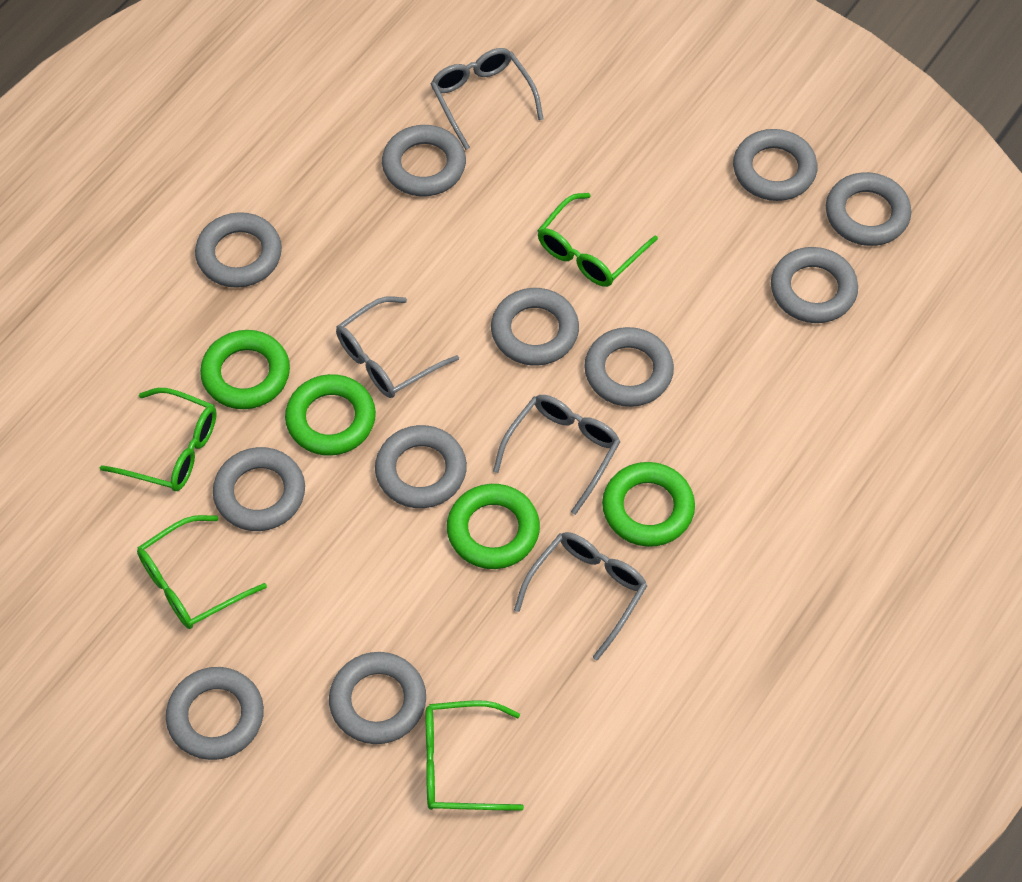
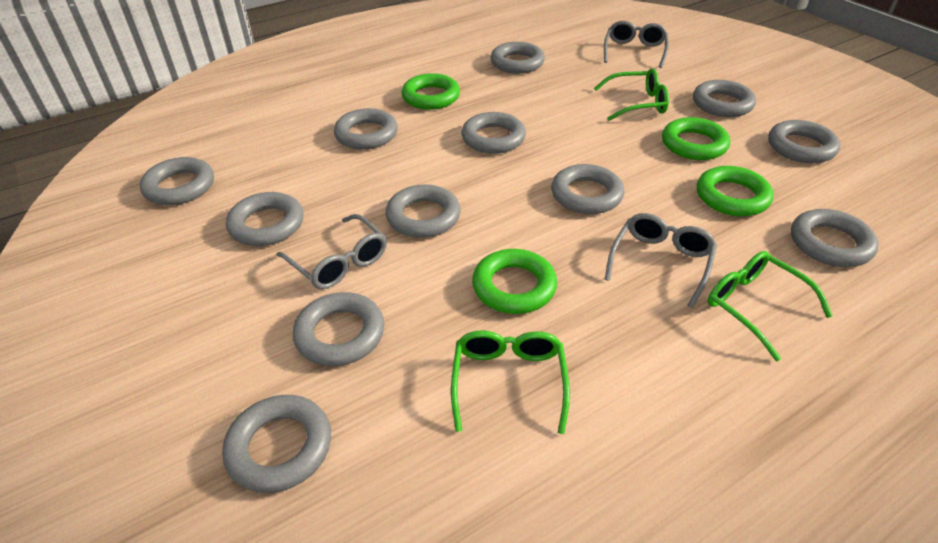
green glasses: [100,388,217,491] [137,515,267,629] [426,700,524,811] [537,193,658,287] = 4 -> [451,330,570,434] [594,68,669,121] [708,251,833,361] = 3
grey glasses: [336,296,459,398] [431,48,543,150] [493,395,620,515] [514,532,647,661] = 4 -> [277,214,387,289] [604,21,669,68] [605,213,717,308] = 3
grey ring: [166,667,264,760] [195,212,282,288] [213,447,305,531] [329,652,426,744] [375,425,467,508] [382,125,466,196] [491,288,579,366] [584,327,674,407] [733,129,818,201] [771,247,858,323] [826,172,911,246] = 11 -> [140,157,214,205] [222,395,331,493] [226,192,303,246] [293,292,384,366] [334,108,398,149] [386,184,461,238] [461,112,526,154] [490,42,545,74] [551,164,624,214] [693,80,756,117] [768,120,840,163] [791,209,879,267] = 12

